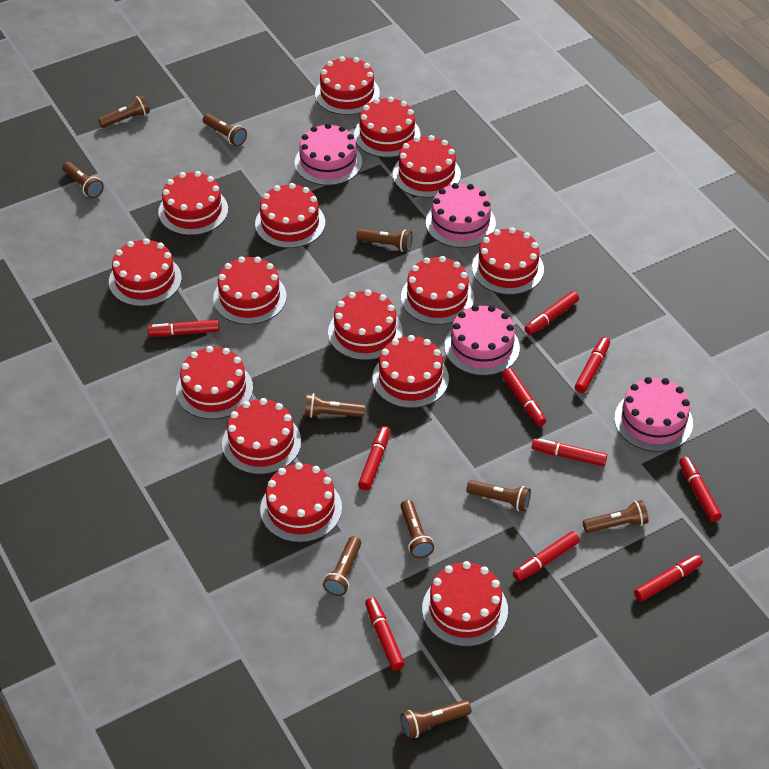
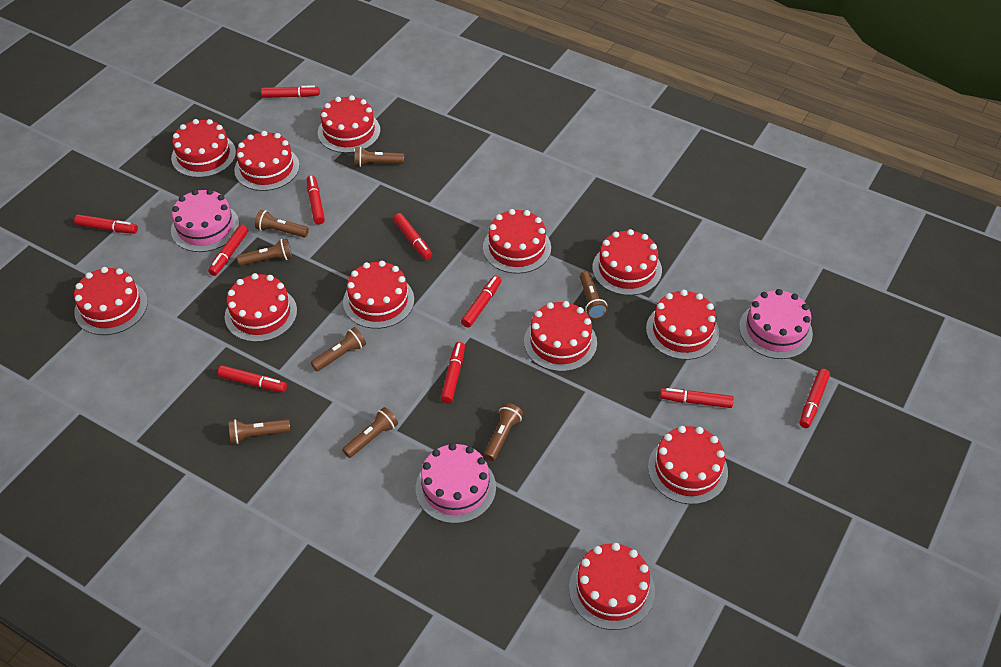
brown flashlight: [63,162,104,198] [98,95,150,128] [203,114,247,146] [305,393,365,418] [323,536,361,596] [357,229,412,252] [400,500,434,558] [401,700,471,739] [467,480,531,512] [583,500,649,533] = 10 -> [229,419,290,444] [237,239,292,266] [255,210,309,237] [311,327,366,371] [342,407,398,458] [355,147,404,167] [484,403,523,461] [580,271,608,319] = 8
pink cake: [295,123,362,186] [426,183,496,248] [445,305,520,376] [614,377,693,452] = 4 -> [171,189,239,252] [416,443,496,524] [739,289,813,359] = 3
red cake: [109,238,182,307] [158,171,228,235] [176,346,253,419] [213,256,287,325] [222,398,301,475] [255,183,325,248] [260,462,342,543] [315,56,380,115] [328,290,403,360] [354,97,421,158] [372,335,449,408] [393,135,461,198] [401,256,474,325] [422,561,508,647] [472,227,544,295] = 15 -> [74,267,148,335] [171,119,236,178] [225,273,297,342] [234,131,299,191] [318,95,380,153] [343,261,414,329] [483,209,551,274] [524,301,597,372] [569,543,655,630] [592,229,662,296] [646,290,719,360] [648,426,728,504] = 12

